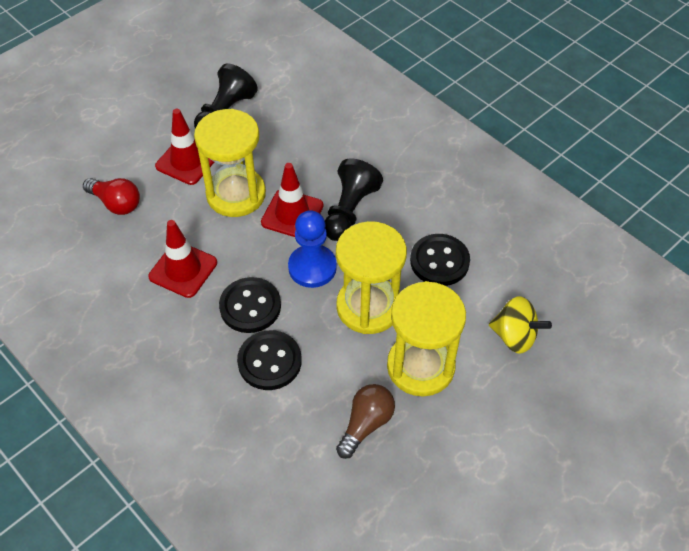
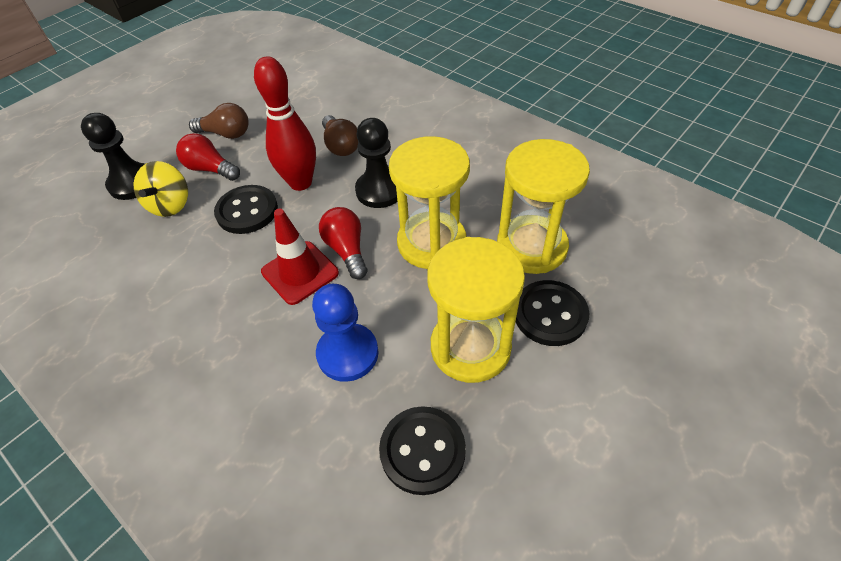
brown light bulb: [336,384,395,459] = 1 -> [189,103,249,139] [322,115,359,156] = 2
red bowling pin: none = 0 -> [254,56,316,191] = 1
red light bulb: [83,178,140,215] = 1 -> [176,133,240,181] [319,207,367,279] = 2
red traffic cone: [148,220,217,298] [155,109,214,185] [261,163,324,237] = 3 -> [261,209,339,305] = 1

